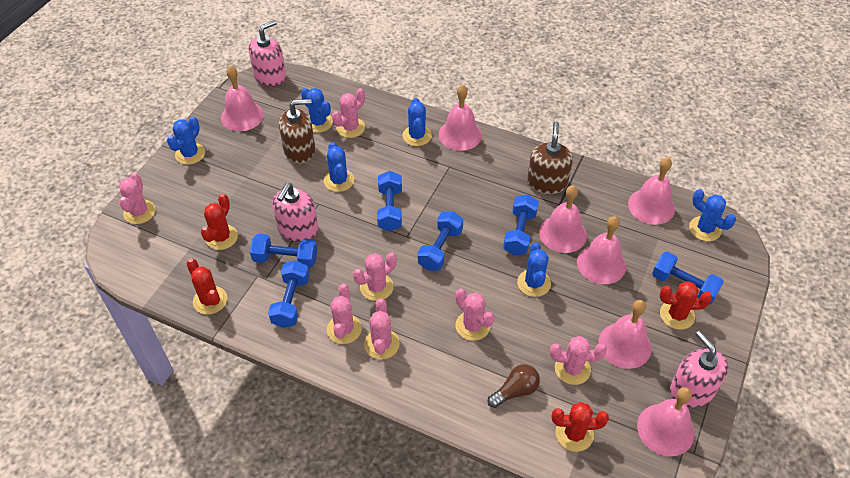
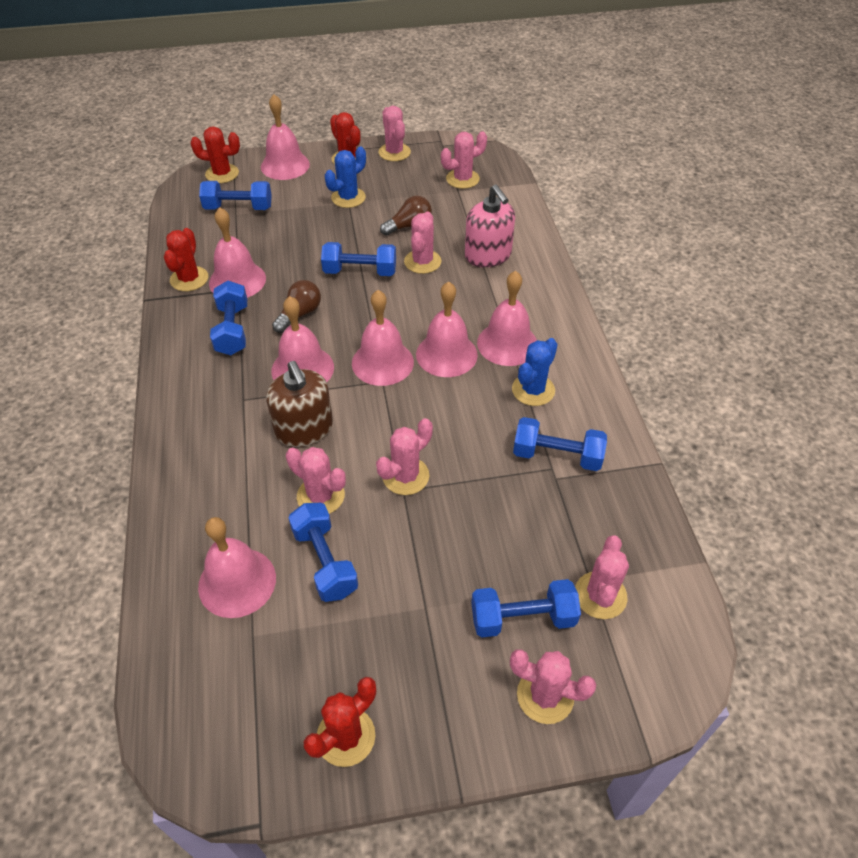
blue cactus: [167,117,205,165] [301,88,333,133] [324,142,354,192] [403,98,432,146] [517,243,551,297] [689,189,736,241] = 6 -> [325,147,366,208] [512,338,558,406] = 2
brown light bulb: [488,364,540,408] = 1 -> [272,280,321,333] [380,196,432,236] = 2
brown soap dispenser: [279,99,316,164] [527,122,573,194] = 2 -> [266,361,333,447] = 1
pink soap dispenser: [249,20,286,87] [272,183,318,242] [670,331,729,408] = 3 -> [465,184,515,267] = 1

